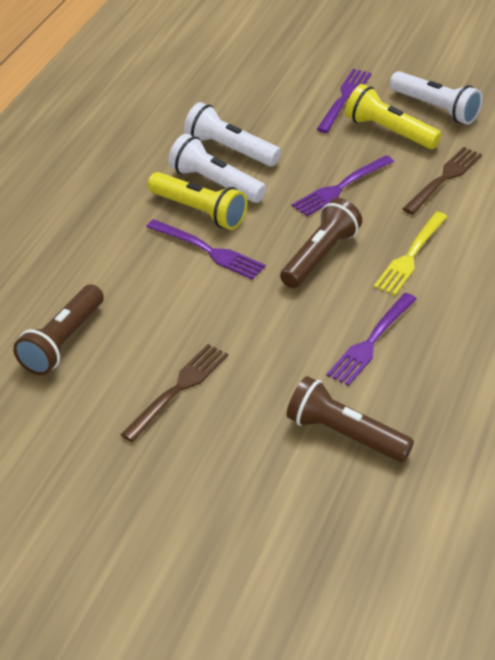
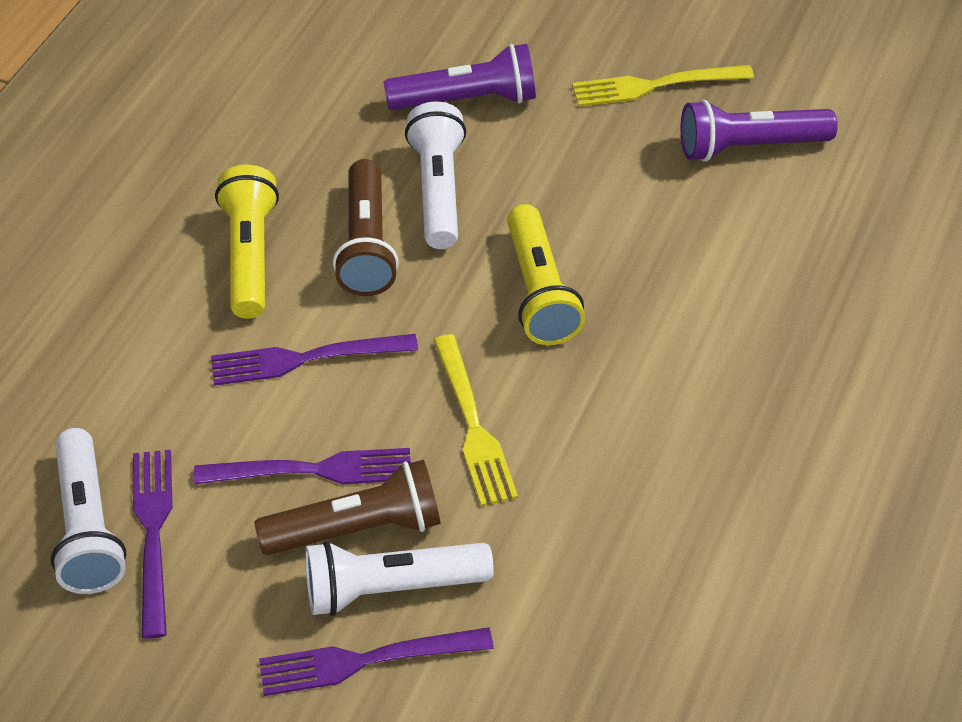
brown flashlight: [13,284,104,375] [280,198,362,288] [287,376,414,462] = 3 -> [254,460,441,555] [333,159,399,296] = 2
brown fork: [120,344,228,442] [403,147,482,215] = 2 -> none = 0
purple flashlight: none = 0 -> [384,44,536,110] [681,100,838,162] = 2
yellow fork: [374,212,448,295] = 1 -> [433,334,518,506] [572,65,754,107] = 2

